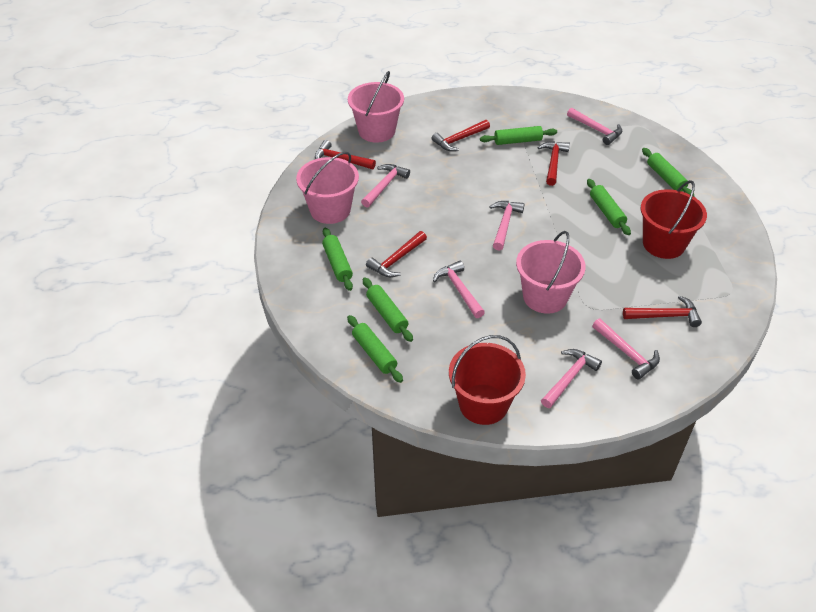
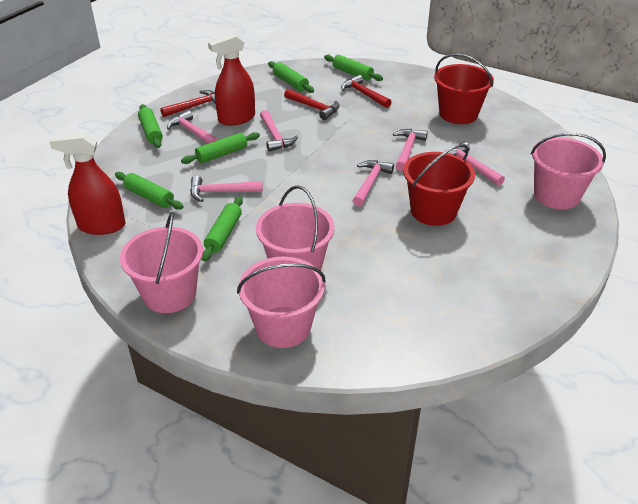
pink bucket: [296,152,359,224] [348,71,404,143] [516,231,586,314] = 3 -> [120,212,203,313] [237,257,326,348] [256,185,334,270] [531,133,606,209] = 4
red hammer: [315,140,376,169] [366,231,427,277] [431,120,490,151] [537,141,570,186] [623,296,702,327] = 5 -> [160,90,216,117] [284,89,340,120] [341,75,391,108] = 3
red spray bottle: none = 0 -> [49,132,125,235] [208,34,255,126] = 2

